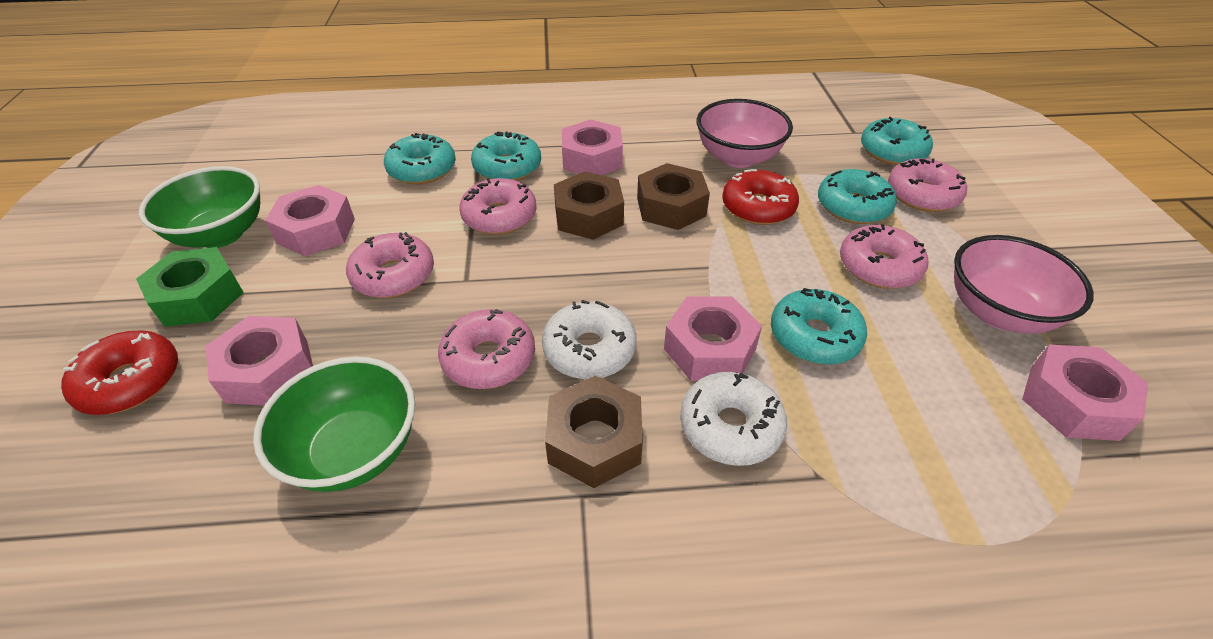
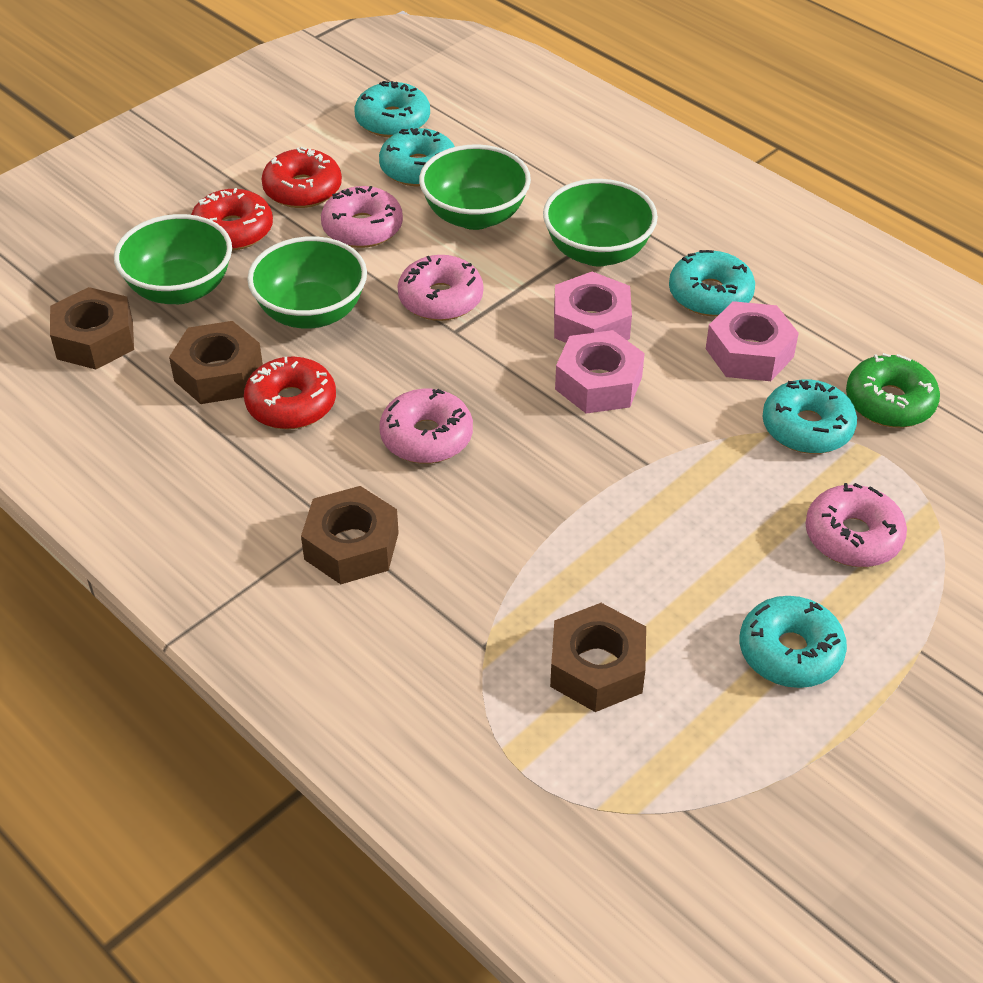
brown nut: [545,375,643,488] [554,171,624,240] [637,163,710,230] = 3 -> [50,287,134,369] [169,321,263,404] [301,486,399,584] [550,603,646,712] = 4
green bowl: [139,166,260,248] [253,356,415,492] = 2 -> [114,214,232,304] [247,236,367,329] [419,144,531,230] [543,179,658,266] = 4
green donut: none = 0 -> [846,353,940,428] = 1
green nut: [136,247,244,327] = 1 -> none = 0
pink bowl: [697,99,793,168] [954,235,1094,334] = 2 -> none = 0
pink donut: [346,232,434,298] [438,309,535,389] [459,178,537,235] [840,224,928,289] [888,158,967,212] = 5 -> [321,186,403,248] [379,389,473,464] [398,255,483,321] [805,483,907,567] = 4
pink nut: [206,316,313,405] [265,185,355,256] [562,119,623,175] [664,297,762,381] [1022,345,1148,441] = 5 -> [554,272,632,343] [555,330,645,414] [706,301,799,381] = 3
red donut: [61,330,178,415] [722,169,799,225] = 2 -> [191,188,273,250] [244,357,336,429] [261,146,342,208] = 3
white donut: [542,300,637,379] [680,372,787,466] = 2 -> none = 0

